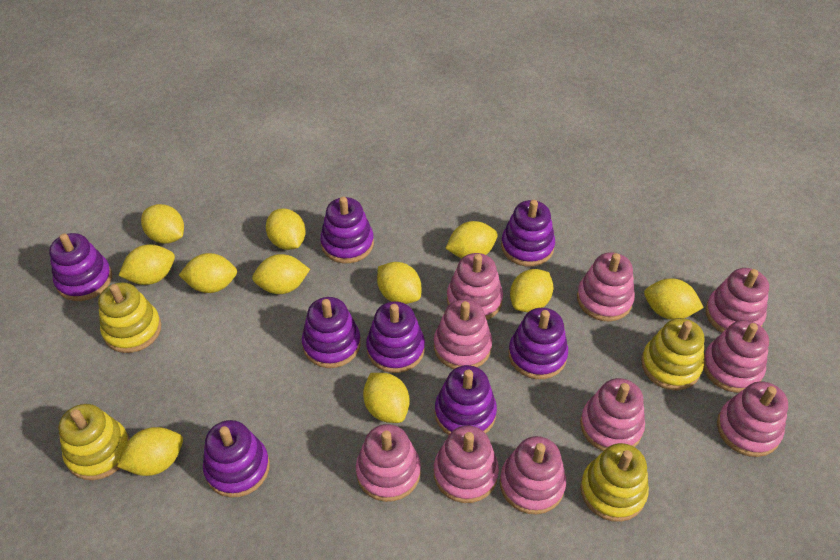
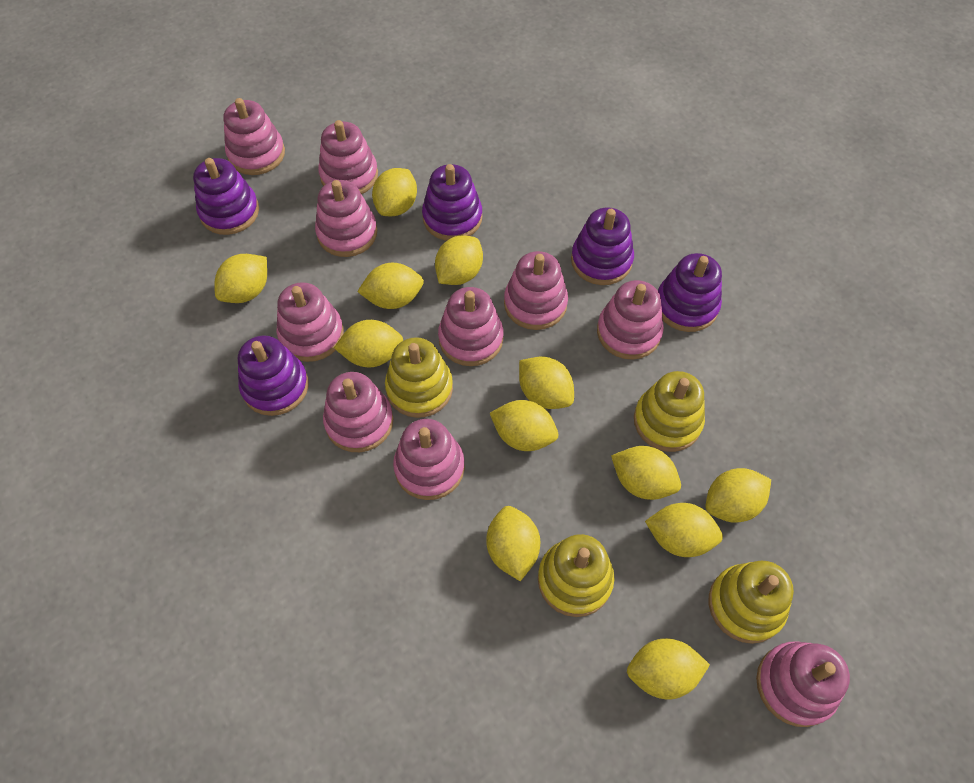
purple stacking toy: [49,233,112,301] [203,420,270,498] [302,297,361,368] [320,197,374,263] [366,301,425,373] [435,365,497,435] [501,200,555,267] [508,308,568,379] = 8 -> [193,158,259,235] [238,335,309,416] [422,164,482,241] [571,207,634,285] [658,253,722,332] = 5
yellow lemon: [117,427,183,476] [118,244,175,285] [141,204,184,244] [179,253,237,293] [252,254,310,294] [266,209,306,250] [363,373,410,423] [377,262,421,304] [445,221,498,258] [510,269,553,312] [644,278,704,320] = 11 -> [214,254,267,303] [334,320,403,368] [357,263,424,309] [372,168,417,216] [435,235,483,285] [486,506,540,581] [490,400,558,451] [519,357,574,409] [611,446,681,500] [627,638,710,699] [645,503,723,557] [705,468,771,523] = 12

